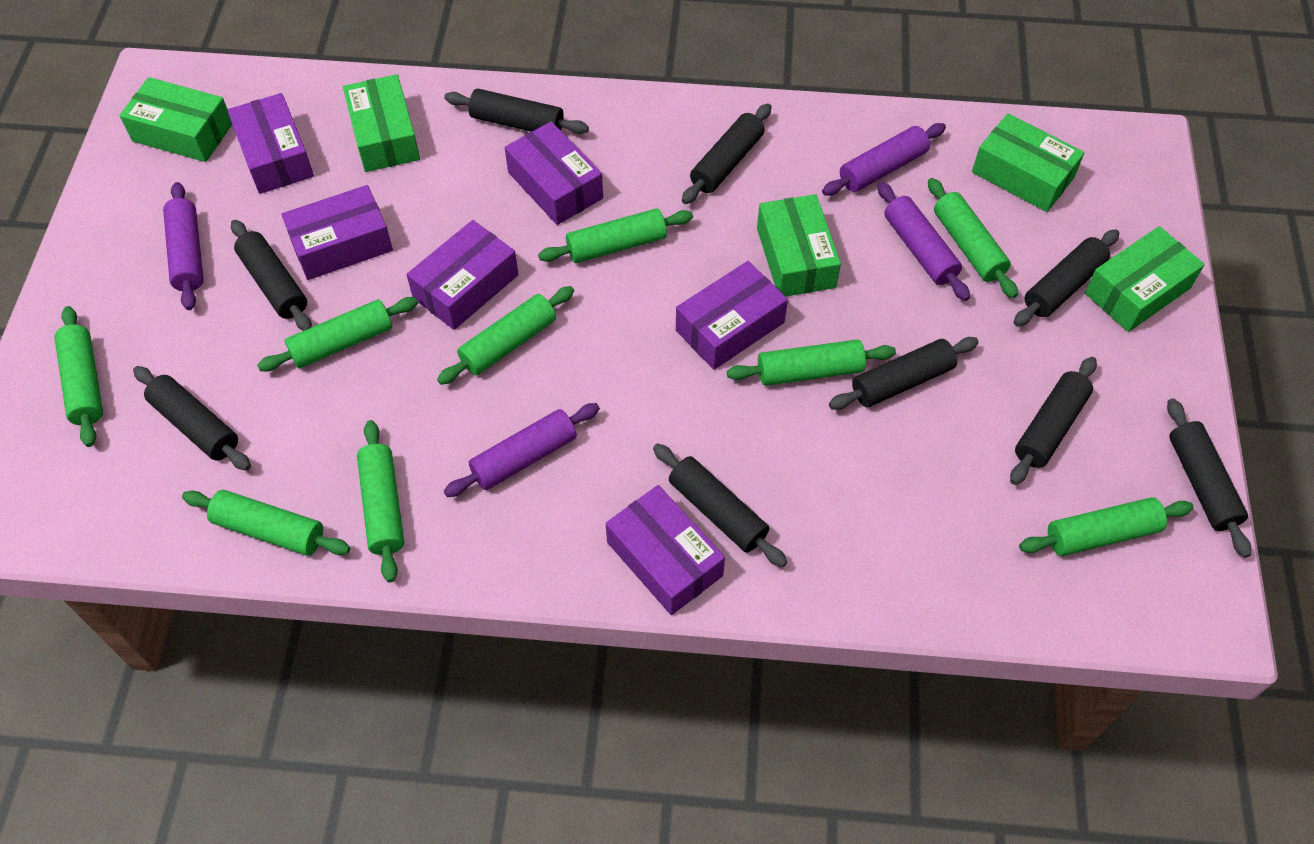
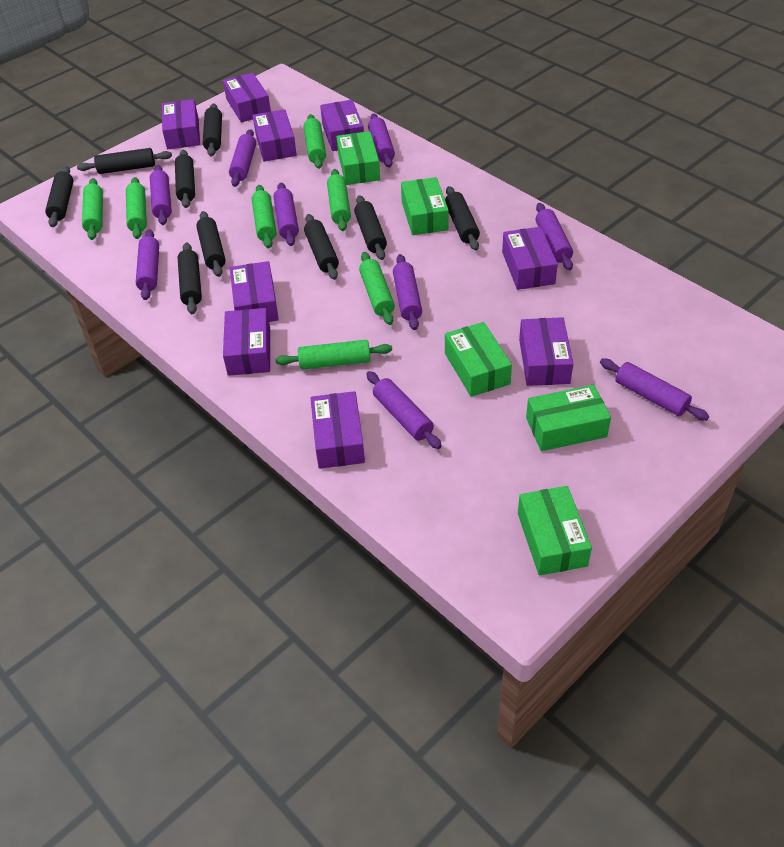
green rolling pin: [54,306,103,447] [182,490,350,556] [257,297,418,372] [357,420,404,582] [437,286,574,385] [538,208,693,263] [727,340,896,386] [928,178,1018,298] [1019,497,1194,556] = 9 -> [82,178,103,240] [126,177,147,239] [252,185,276,248] [275,340,392,370] [304,114,326,169] [327,169,351,231] [359,252,395,325] = 7
purple box: [227,93,314,194] [281,185,393,280] [406,220,519,330] [505,121,603,225] [606,485,725,615] [676,261,788,370] = 6 -> [162,99,200,149] [223,73,271,122] [223,308,270,376] [230,261,279,322] [252,109,297,162] [311,391,365,469] [320,100,364,151] [502,227,558,290] [519,317,573,386] = 9
purple rolling pin: [163,182,203,310] [444,403,600,497] [822,123,946,196] [878,182,970,301] = 4 -> [136,229,159,300] [150,165,172,225] [229,129,256,187] [273,183,299,246] [366,371,441,449] [368,113,395,168] [393,254,422,330] [536,203,573,270] [600,359,709,421] = 9

